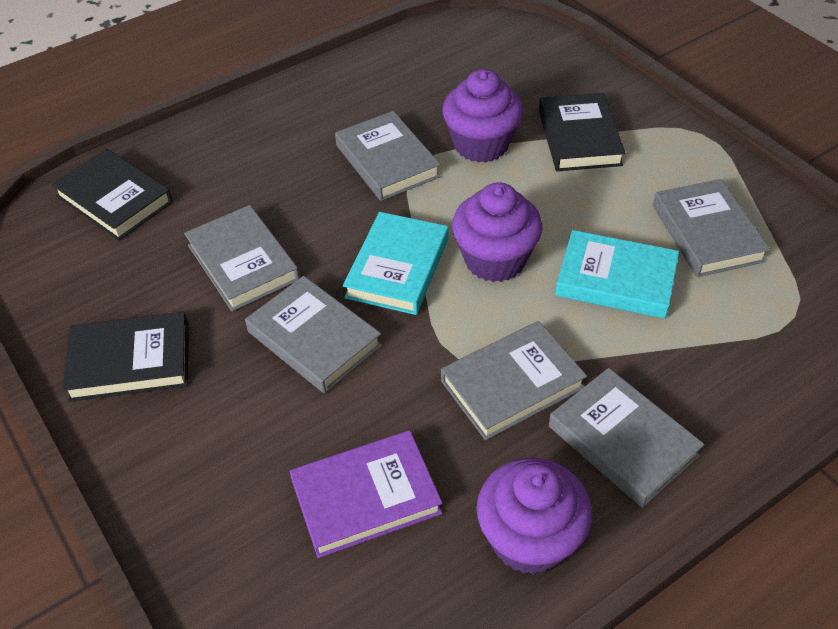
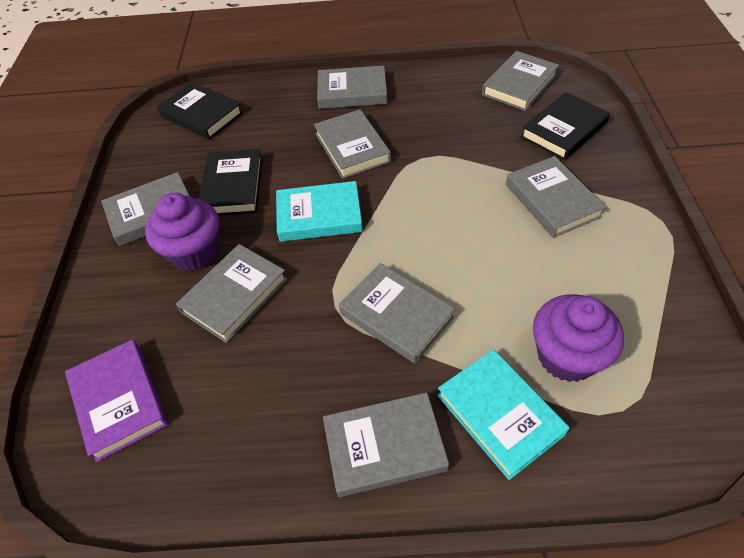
grey book: [184,205,300,311] [245,276,382,393] [335,111,441,201] [441,321,587,440] [549,368,704,508] [653,179,770,277] = 6 -> [101,172,189,246] [176,244,287,343] [314,109,391,179] [317,65,387,109] [323,392,449,497] [339,263,455,364] [482,51,559,111] [506,156,606,238] = 8
purple cupcake: [442,69,523,163] [452,182,543,282] [476,458,592,575] = 3 -> [145,193,219,271] [533,294,624,382] = 2

